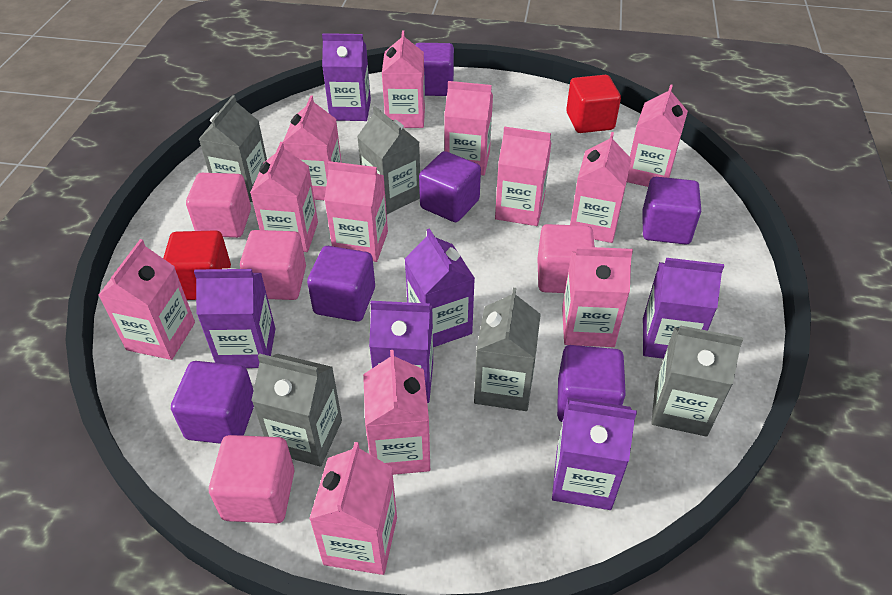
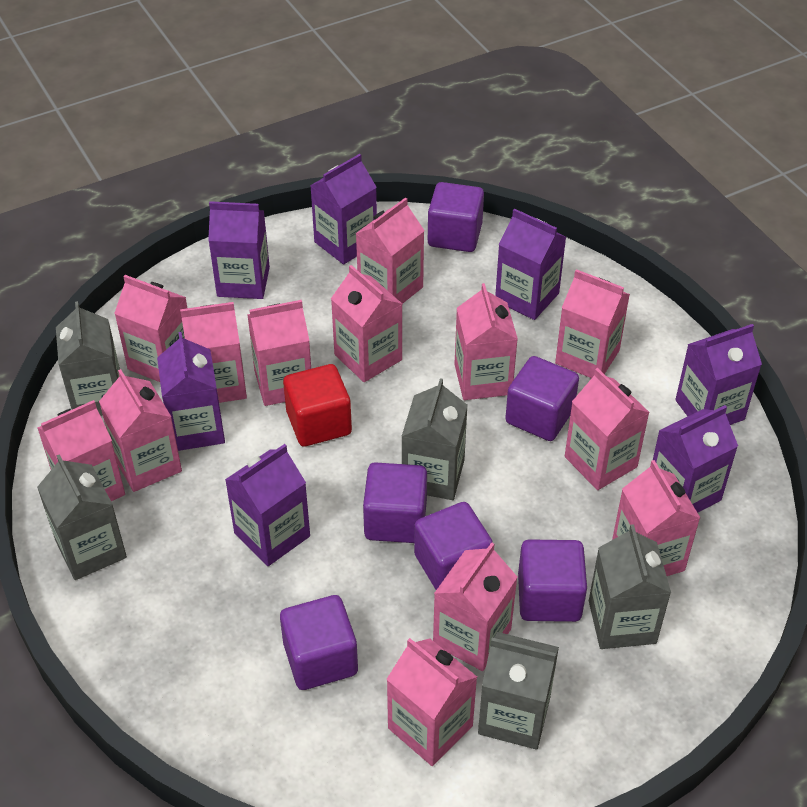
pink carton: [99,239,195,360] [250,142,318,252] [283,95,342,200] [309,442,397,575] [324,161,388,262] [363,350,430,475] [382,30,425,128] [444,81,493,175] [495,126,551,226] [562,247,633,347] [570,132,631,243] [627,84,688,187] = 12 -> [37,400,125,501] [99,369,182,492] [114,275,187,382] [180,302,247,403] [247,300,311,406] [331,265,402,382] [355,198,424,304] [387,638,477,766] [433,542,517,671] [455,283,518,400] [555,269,630,378] [565,368,650,490] [612,460,700,576] = 13
pink cube: [186,173,251,238] [209,435,294,523] [240,230,306,300] [537,224,595,293] = 4 -> none = 0
purple carton: [194,268,276,368] [322,33,371,121] [369,301,433,403] [405,228,475,347] [552,397,637,510] [643,258,724,359] = 6 -> [157,332,225,451] [208,201,270,299] [225,444,310,566] [310,154,377,264] [495,209,566,320] [653,405,738,513] [675,324,762,425] = 7
red cube: [163,230,231,300] [566,75,621,133] = 2 -> [283,364,352,447] = 1

